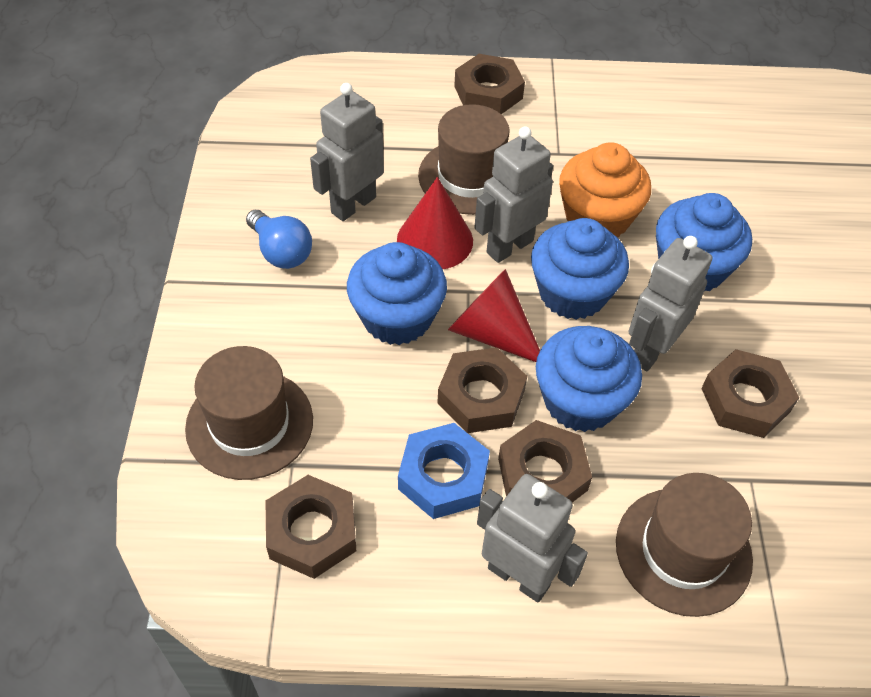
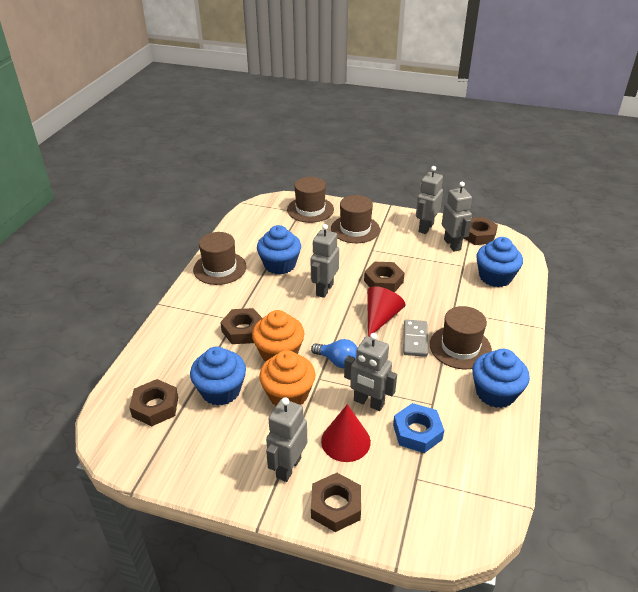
brown hat: [185,346,313,480] [418,104,509,215] [616,473,753,617] = 3 -> [193,232,247,285] [287,177,334,223] [331,195,380,243] [430,306,492,369] = 4
grey domino: none = 0 -> [404,320,428,357] = 1
grey robot: [310,83,384,221] [474,126,553,263] [477,474,588,602] [629,236,712,371] = 4 -> [266,397,307,482] [311,224,339,298] [344,333,397,411] [416,166,443,234] [442,182,472,252] = 5
orange cupcake: [559,142,651,237] = 1 -> [252,310,304,361] [259,350,316,406] = 2

